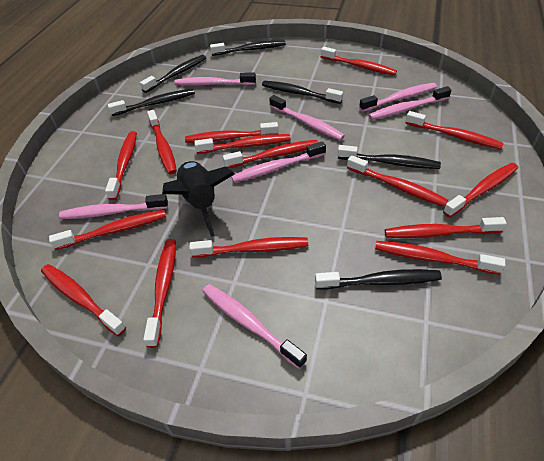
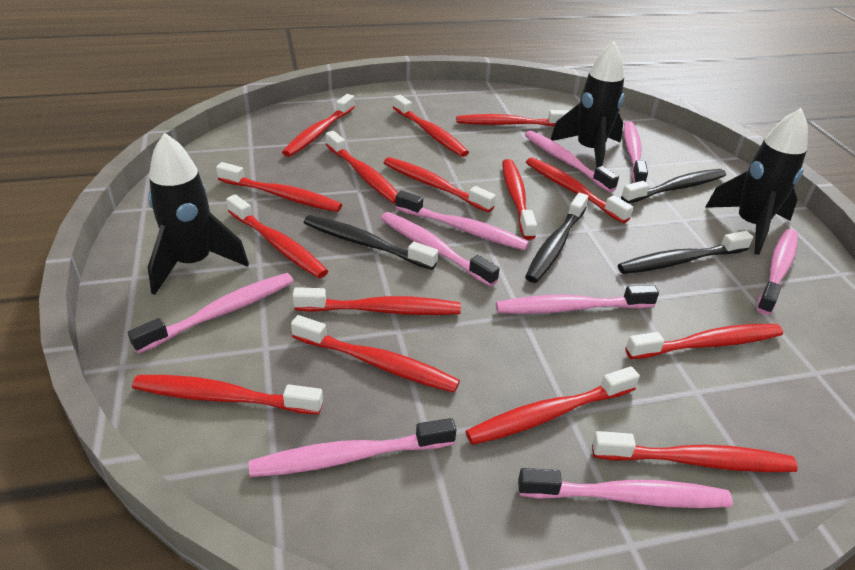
black rocket: [162,161,235,237] = 1 -> [148,133,249,295] [550,42,624,167] [705,108,808,255] = 3
black toothbrush: [108,89,195,116] [140,55,206,93] [210,40,286,56] [262,81,343,104] [315,269,442,289] [338,145,441,169] = 6 -> [304,215,438,270] [525,193,588,283] [618,231,753,274] [621,169,726,203] = 4
pink toothbrush: [59,194,168,219] [174,73,256,86] [202,284,307,369] [231,141,326,183] [269,95,345,141] [359,83,437,112] [368,86,452,120] = 7 -> [128,273,294,354] [249,418,456,477] [381,212,500,287] [396,191,529,250] [496,285,659,314] [518,468,733,508] [525,131,619,192] [623,121,648,183] [757,229,798,315] = 9

